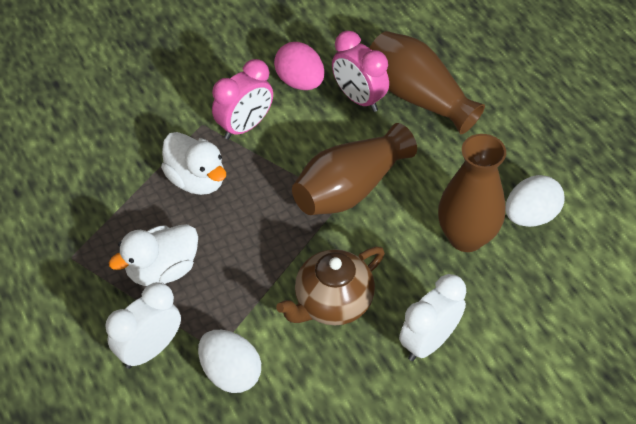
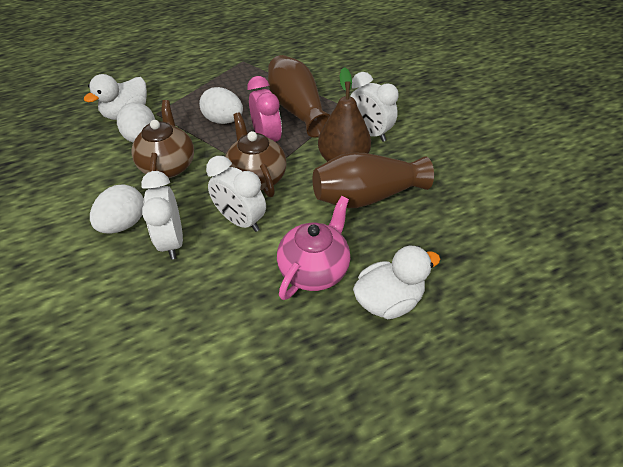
brown pear: none = 0 -> [318,67,371,162] = 1
brown teapot: [276,247,385,325] = 1 -> [131,100,194,178] [225,112,286,197] = 2
brown vase: [292,123,417,215] [370,31,485,134] [438,134,506,252] = 3 -> [268,55,330,137] [313,152,434,208] = 2
pink clock: [212,59,273,139] [332,31,389,112] = 2 -> [247,76,282,142] = 1
pink egg: [274,42,324,90] = 1 -> none = 0
pink teapot: none = 0 -> [277,196,350,300] = 1
white clock: [105,282,181,369] [399,274,466,361] = 2 -> [141,171,183,260] [206,156,266,232] [350,72,399,142] = 3
white egg: [198,330,261,393] [505,175,564,227] = 2 -> [90,184,144,234] [117,102,155,142] [199,87,243,124] = 3

